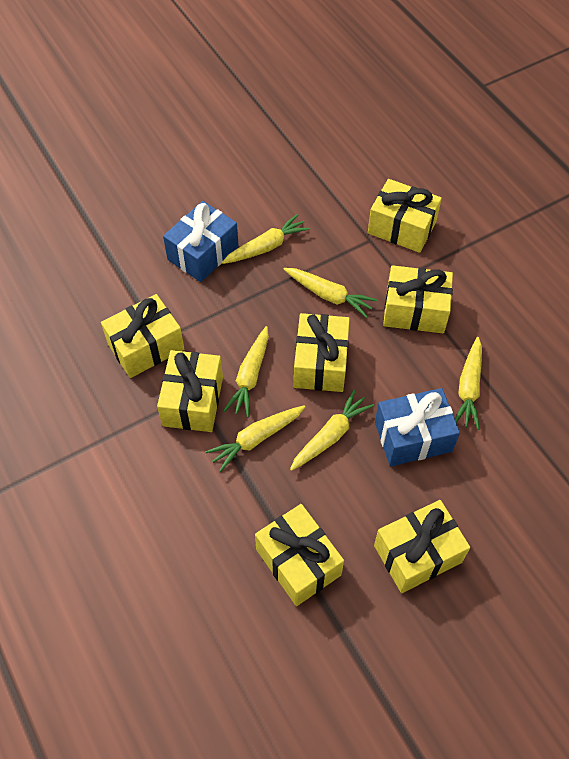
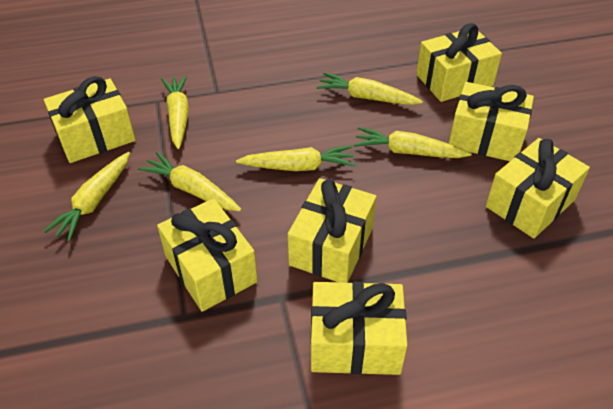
blue gift: [163,201,239,282] [375,388,460,466] = 2 -> none = 0

